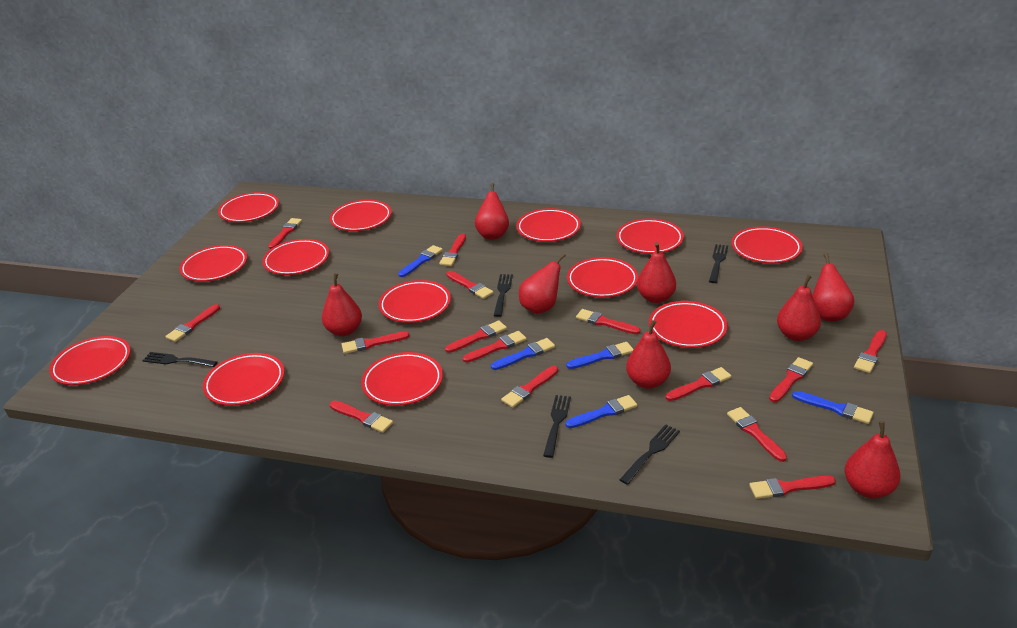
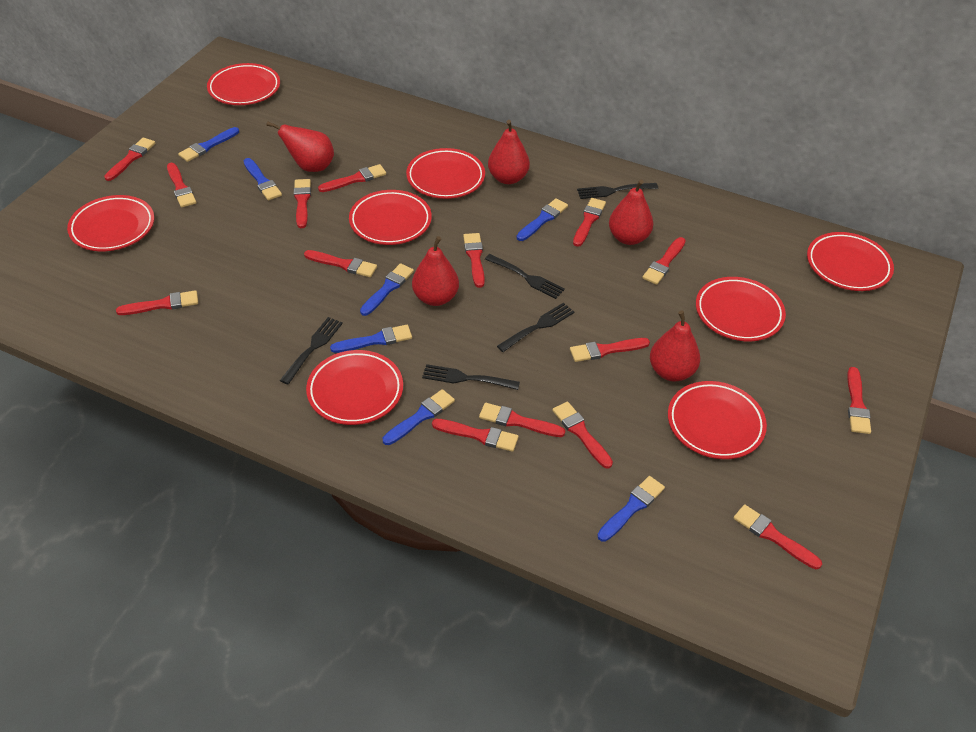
blue brush: [398,245,443,277] [491,338,555,370] [565,395,637,428] [566,342,634,369] [792,391,874,424] = 5 -> [178,127,239,162] [244,158,282,200] [330,325,412,353] [360,263,414,316] [383,389,455,445] [516,198,568,241] [597,476,665,542] = 7
red pear: [322,273,362,336] [475,183,509,240] [519,253,566,314] [626,320,671,389] [637,242,676,303] [777,275,821,341] [812,253,854,321] [844,421,901,498] = 8 -> [266,121,334,172] [412,236,459,306] [488,120,530,184] [609,180,653,245] [650,311,700,382] = 5
red plate: [49,336,131,385] [179,245,247,282] [203,353,284,406] [218,192,279,222] [262,239,329,275] [330,200,392,231] [361,352,443,406] [379,280,451,323] [516,208,581,242] [567,257,638,298] [616,219,684,254] [649,301,728,348] [731,227,803,263] = 13 -> [67,195,154,251] [207,63,280,105] [306,350,403,425] [349,190,432,245] [406,148,485,199] [668,381,767,459] [696,277,786,341] [807,232,894,291] = 8

